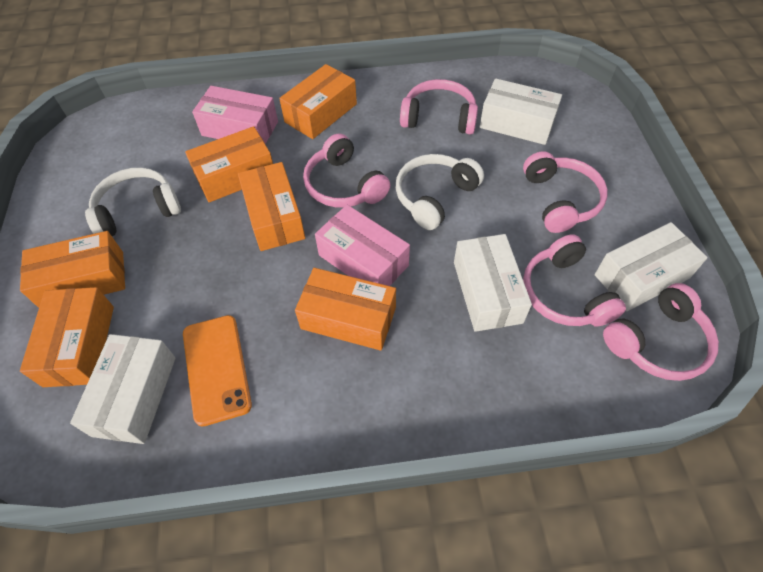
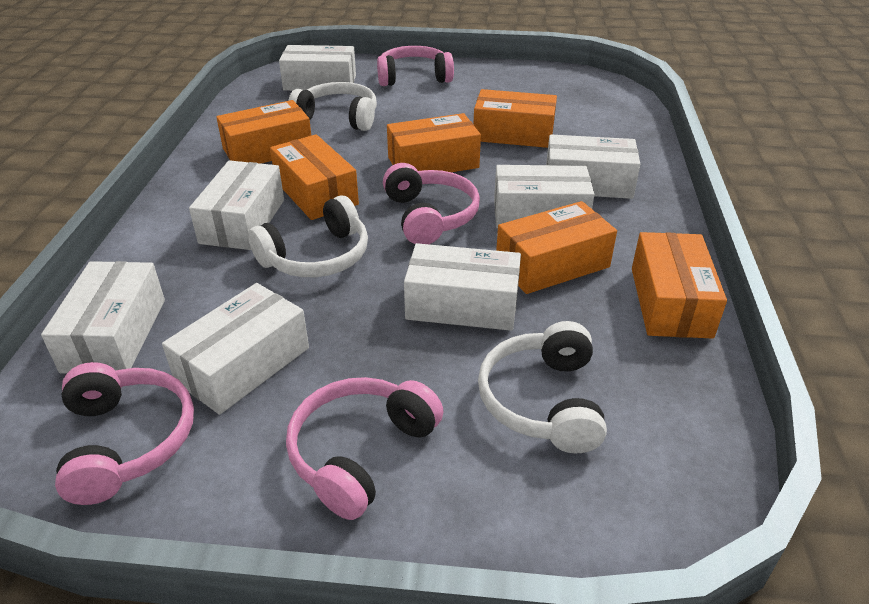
orange phone: [183,315,252,426] = 1 -> none = 0
pink box: [192,86,278,144] [315,205,410,286] = 2 -> none = 0
pink headphones: [303,133,390,208] [400,79,478,134] [523,151,608,233] [523,234,626,327] [603,283,719,381] = 5 -> [55,362,194,505] [286,377,444,520] [377,46,454,86] [383,163,480,244] = 4
white box: [70,334,176,444] [454,234,532,332] [480,78,562,145] [595,222,708,311] = 4 -> [41,261,165,374] [162,283,309,415] [189,160,284,250] [279,45,356,91] [404,243,521,331] [494,165,594,229] [546,135,640,199] = 7
white headphones: [85,167,181,237] [396,154,484,230] = 2 -> [248,195,368,277] [288,82,377,131] [478,321,607,453] = 3

